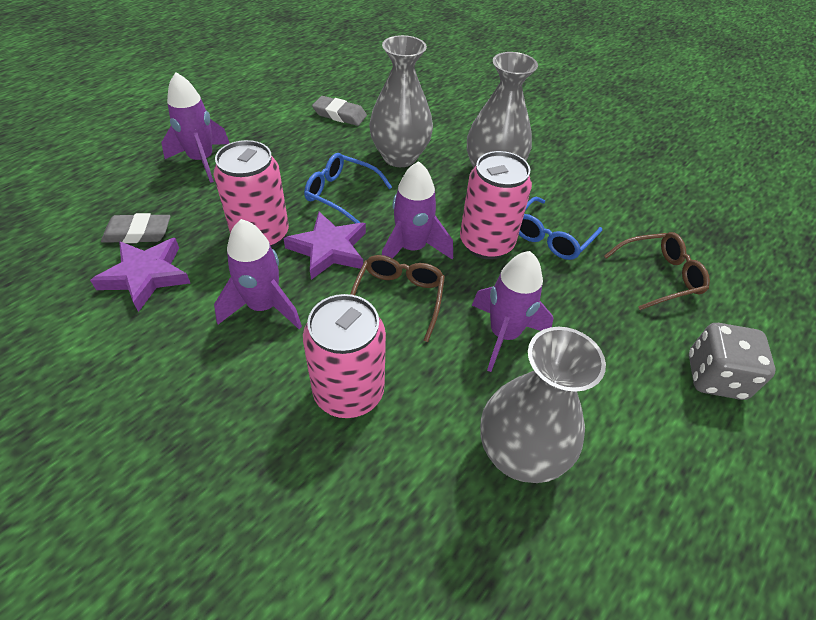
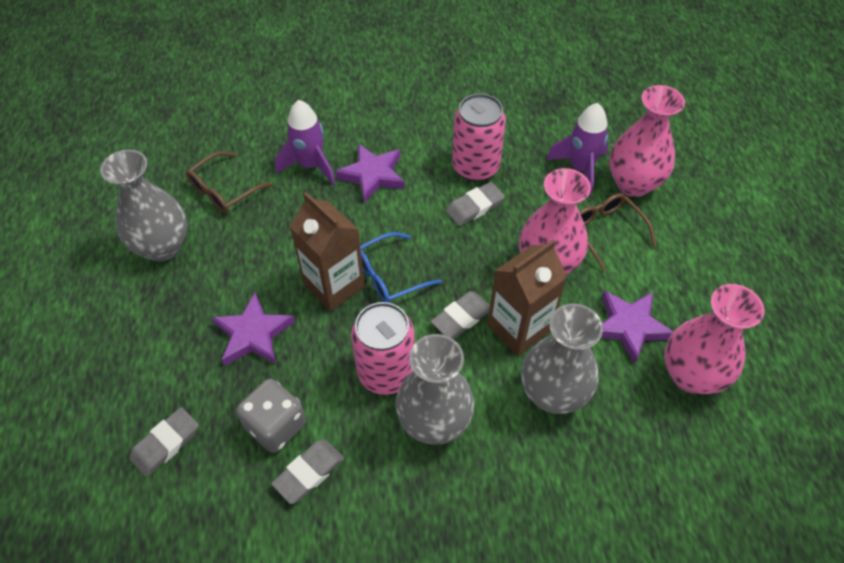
blue glasses: [304,153,392,224] [519,197,602,260] = 2 -> [360,232,442,303] = 1
brown carton: none = 0 -> [290,192,365,311] [487,240,567,356] = 2
grey eraser: [101,213,171,243] [312,96,367,126] = 2 -> [129,407,199,477] [271,439,344,504] [431,291,490,339] [446,182,505,226] = 4
pink can: [213,140,289,248] [303,294,386,418] [460,151,532,259] = 3 -> [351,302,415,395] [452,94,506,182] = 2
pink vase: none = 0 -> [519,168,591,275] [609,85,685,197] [664,284,765,394] = 3
purple rocket: [161,72,229,183] [214,219,302,329] [382,161,453,260] [472,251,554,372] = 4 -> [275,100,336,185] [546,103,609,196] = 2
purple star: [90,238,190,312] [283,212,366,280] = 2 -> [212,292,295,366] [335,143,405,203] [601,290,673,364] = 3

